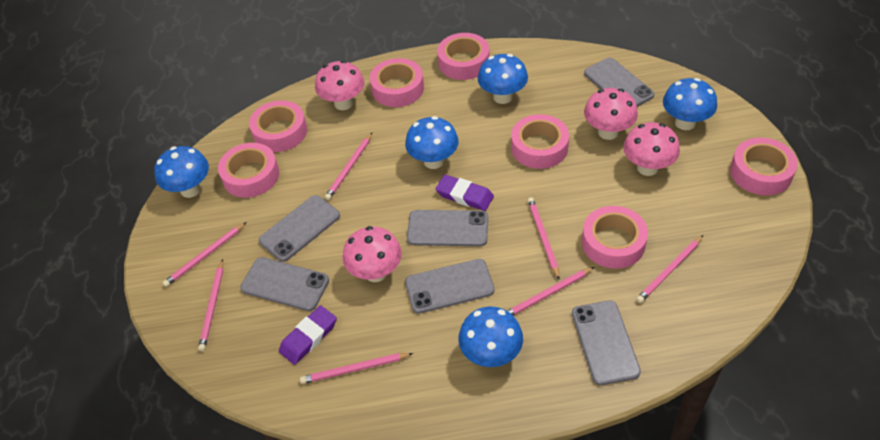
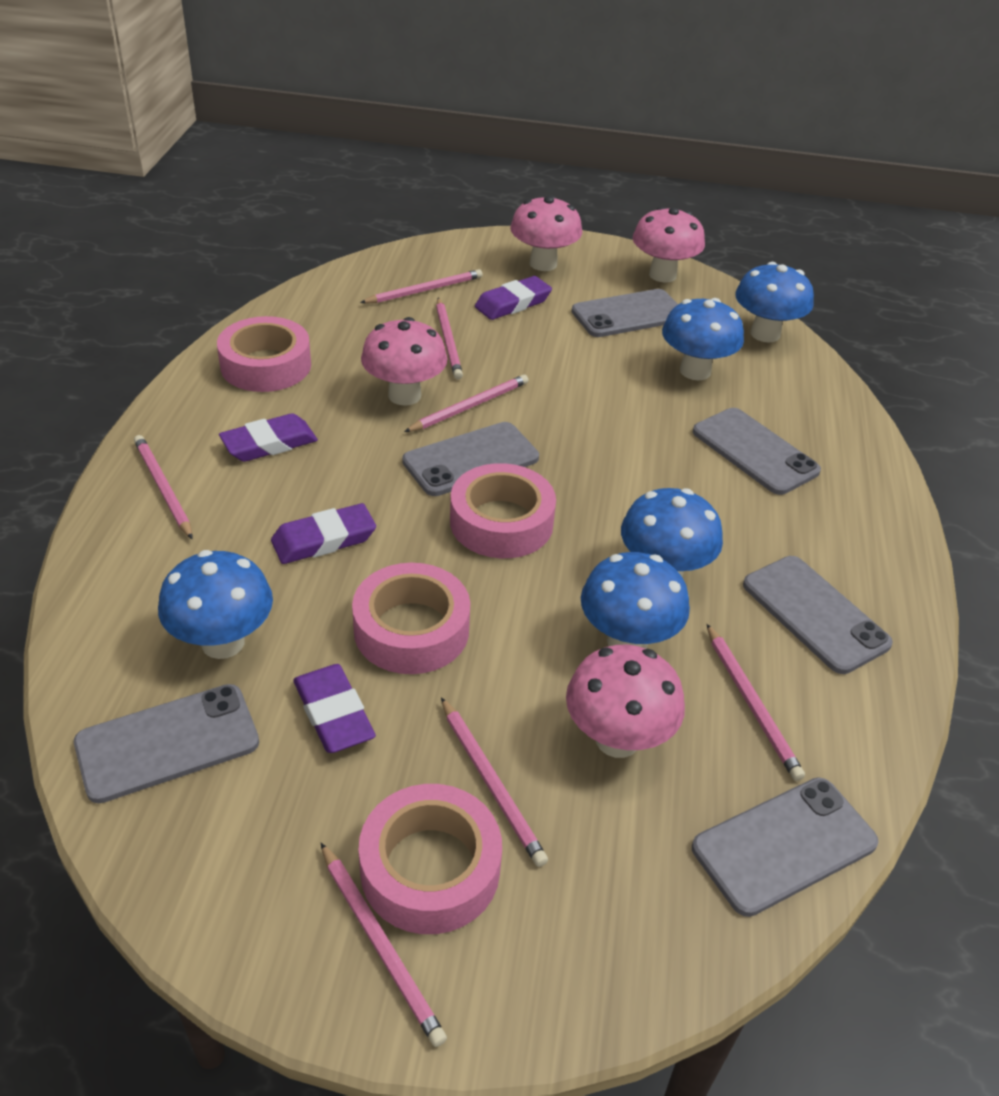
pink tape: [218,143,279,198] [249,100,307,152] [370,58,424,107] [437,33,490,80] [511,114,569,169] [582,206,648,269] [730,138,798,195] = 7 -> [217,316,311,392] [352,563,470,674] [359,784,502,934] [450,463,556,558] = 4
purple eraser: [279,305,337,365] [436,175,494,211] = 2 -> [219,413,318,462] [271,503,376,564] [293,664,376,753] [475,276,552,320] = 4

